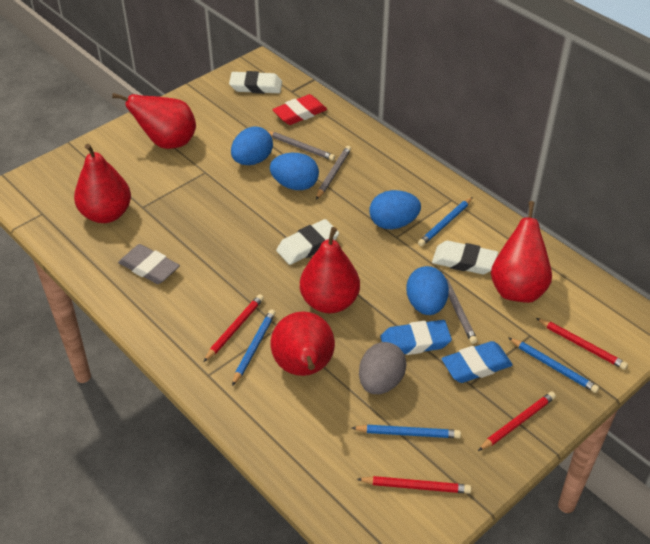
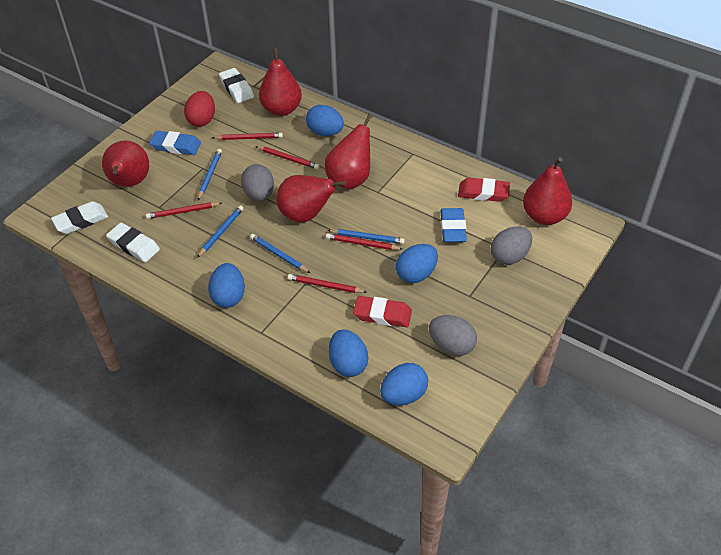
blue egg: [231,127,273,165] [270,153,319,190] [369,190,421,229] [406,266,449,315] = 4 -> [208,263,245,308] [306,105,344,136] [329,329,368,377] [380,363,428,405] [396,244,438,283] = 5
grey egg: [359,342,407,394] = 1 -> [241,164,274,201] [429,315,477,356] [491,227,532,265] = 3
grey eraser: [118,244,180,284] = 1 -> none = 0
grey pencil: [268,131,335,161] [316,146,351,200] [443,274,477,344] = 3 -> none = 0
red egg: none = 0 -> [184,91,215,127] = 1
red eraser: [272,94,327,125] = 1 -> [353,296,412,327] [458,178,510,202] = 2
red pencil: [204,294,264,362] [357,476,471,494] [478,392,556,451] [536,318,628,370] = 4 -> [146,202,222,219] [212,133,283,140] [255,146,319,169] [287,274,367,293] [326,233,402,250] = 5

